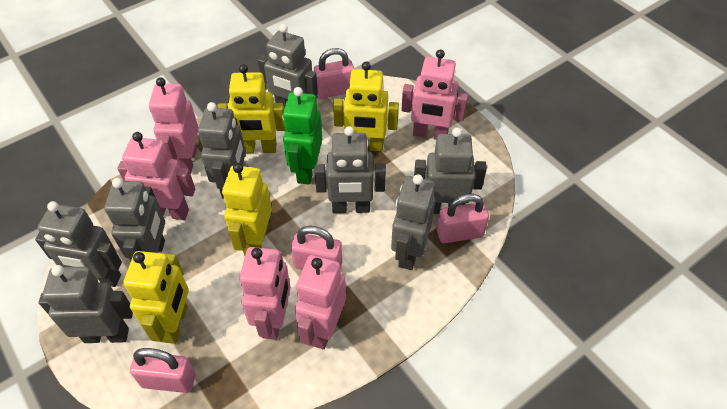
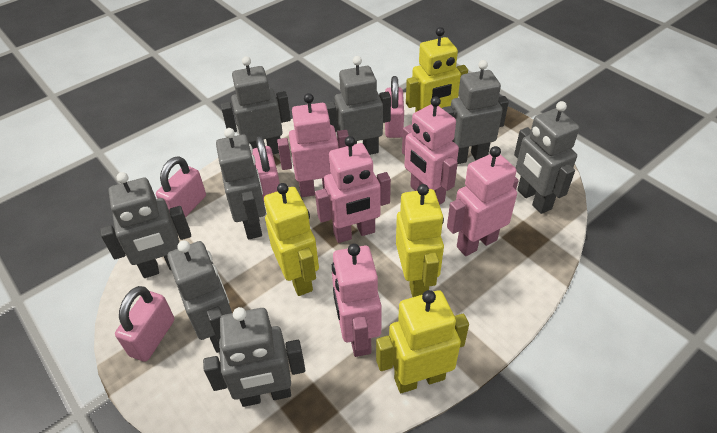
green robot: [282,87,322,185] = 1 -> none = 0

